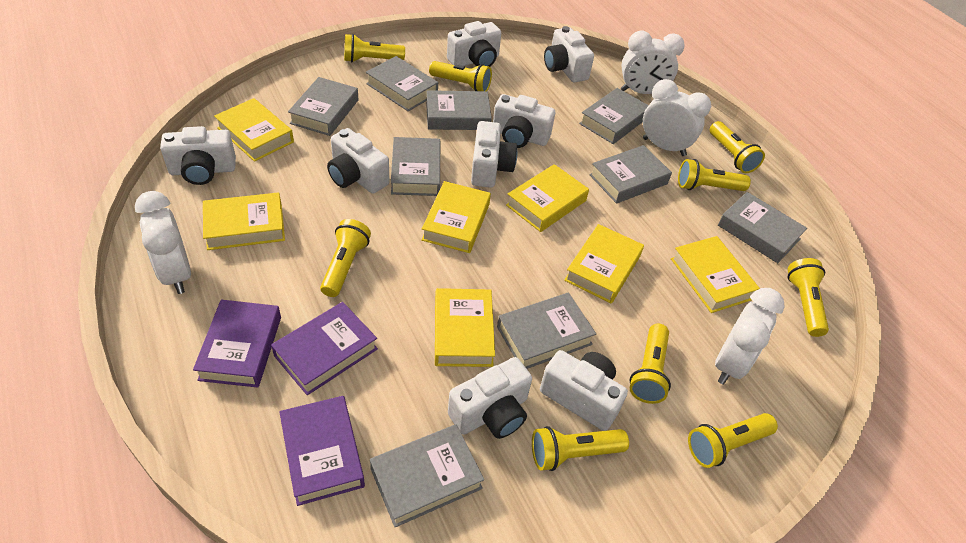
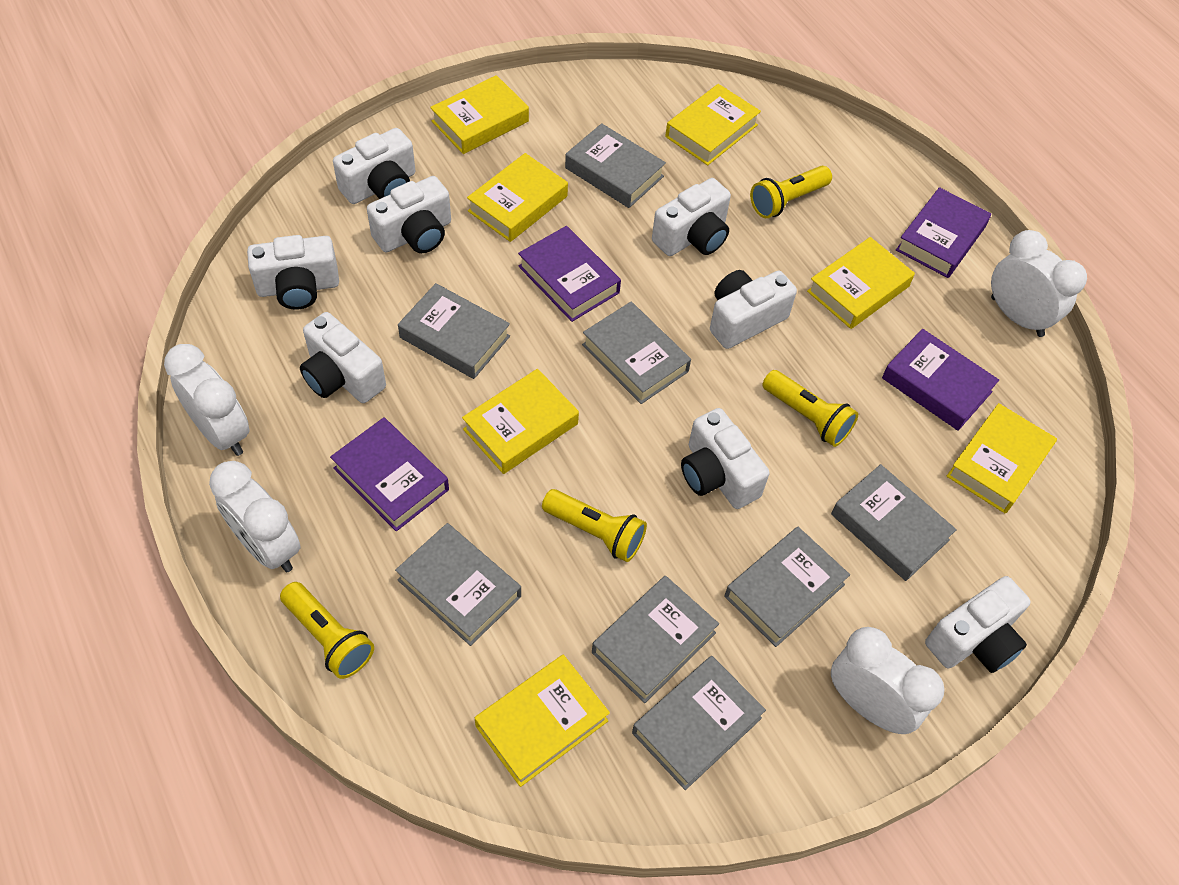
grey book: [288,77,358,136] [366,56,438,111] [370,424,484,527] [391,137,440,196] [426,90,492,130] [497,292,596,369] [579,88,649,144] [589,145,672,204] [718,192,807,263] = 9 -> [395,523,521,646] [398,283,510,379] [565,123,666,208] [582,302,691,404] [592,576,719,703] [632,656,766,790] [724,527,850,647] [831,464,957,581] = 8
purple book: [193,300,281,388] [271,302,378,395] [280,396,365,506] = 3 -> [330,417,449,531] [518,226,621,322] [882,329,999,431] [896,187,991,278] = 4
yellow flashlight: [320,219,371,297] [344,34,405,63] [429,61,492,91] [532,426,629,471] [630,324,671,404] [678,159,751,191] [688,413,778,468] [710,121,765,173] [787,258,829,337] = 9 -> [280,582,374,679] [542,489,647,562] [750,166,832,218] [762,370,858,447] = 4

